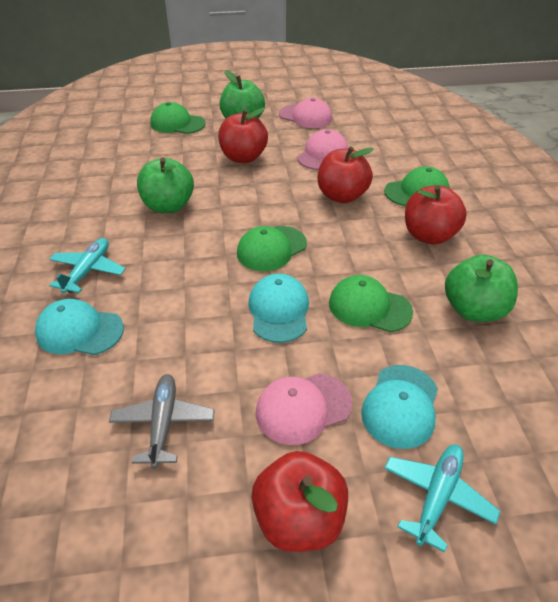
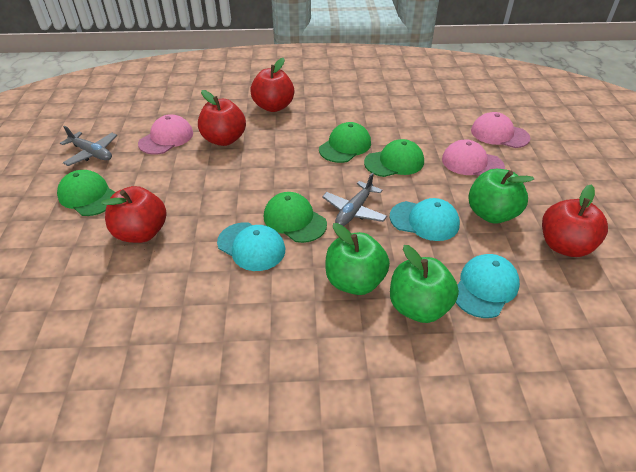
grey plane: [109,374,214,469] = 1 -> [60,126,117,166] [322,173,387,226] = 2
turquoise plane: [49,238,126,294] [384,444,500,553] = 2 -> none = 0

